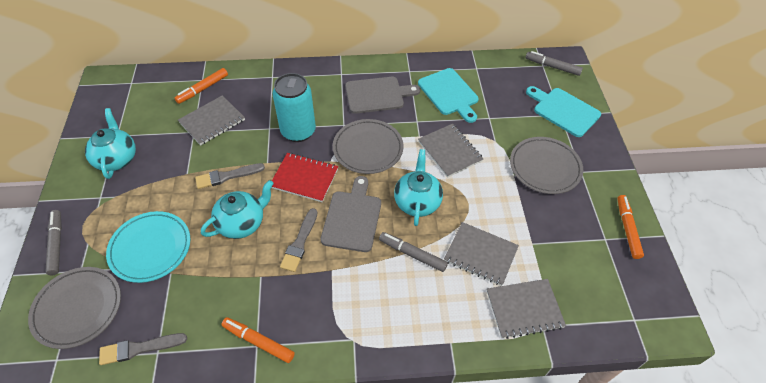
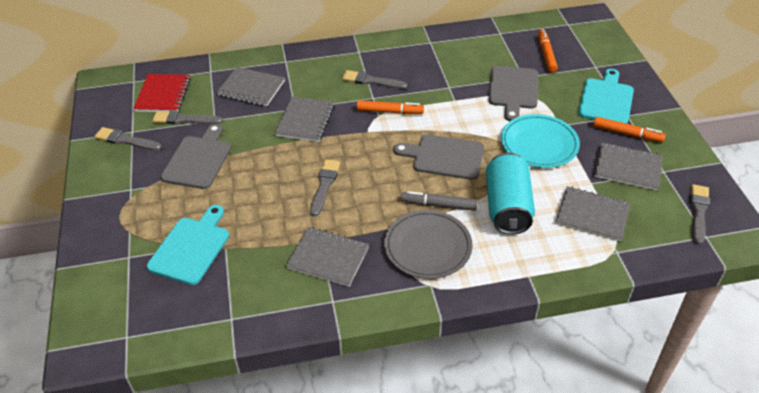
grey brush: [99,333,187,365] [195,163,265,189] [280,208,318,272] = 3 -> [95,127,162,151] [153,111,223,124] [310,159,340,217] [342,70,408,89] [690,184,710,245] = 5
grey cutting board: [321,176,381,252] [345,77,420,114] = 2 -> [161,124,231,189] [394,134,484,180] [489,66,538,121] = 3
grey marker: [45,210,62,275] [379,232,448,272] [526,51,583,76] = 3 -> [401,191,478,211] = 1
grey notebook: [178,95,245,146] [418,124,483,178] [444,222,519,286] [487,279,566,339] = 4 -> [217,67,285,106] [275,97,334,142] [286,227,369,287] [556,186,630,242] [594,142,663,191] = 5
grey plate: [28,267,121,349] [333,119,403,174] [510,137,583,194] = 3 -> [384,210,473,279] = 1
turquoise teapot: [85,108,136,179] [201,180,274,239] [394,149,443,226] = 3 -> none = 0

